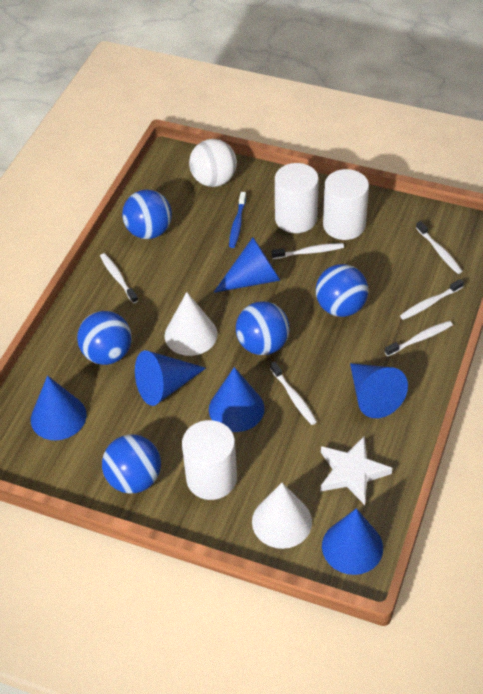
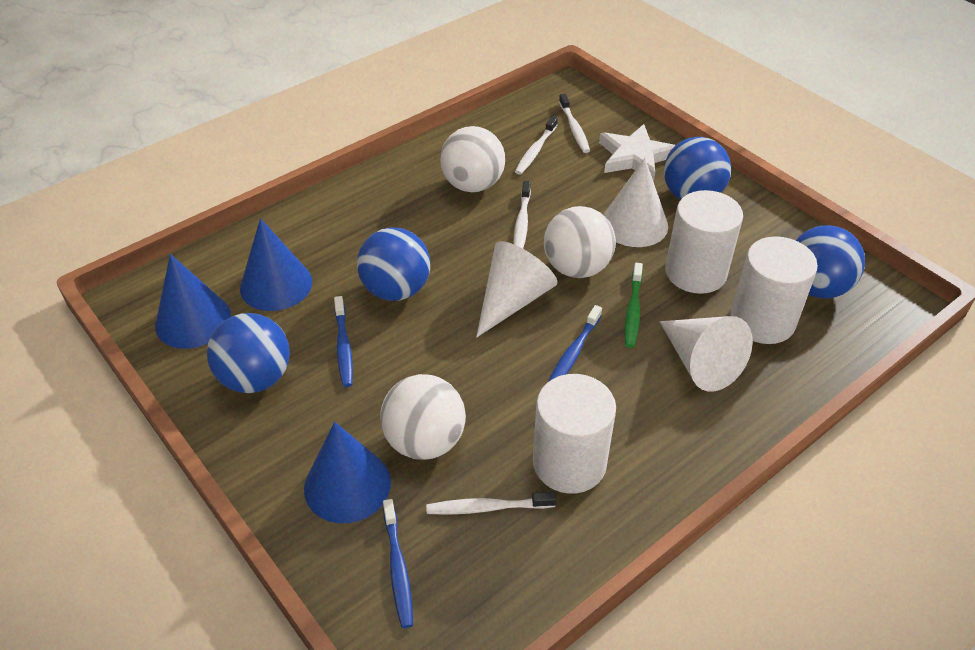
blue ball: [77,311,132,365] [102,434,161,493] [122,189,172,239] [236,301,290,355] [316,264,368,317] = 5 -> [207,313,290,393] [357,227,430,301] [664,137,731,200] [796,225,865,298] = 4
blue cone: [31,376,86,440] [135,350,206,406] [209,367,264,432] [214,237,280,293] [322,508,383,575] [350,363,408,418] = 6 -> [155,254,231,349] [240,218,312,311] [304,422,391,523] = 3
blue toothbrush: [229,192,246,248] = 1 -> [334,296,353,387] [383,499,413,628] [548,305,602,382] = 3
green toothbrush: none = 0 -> [625,263,643,348] = 1
white ball: [189,139,237,187] = 1 -> [380,374,466,460] [440,126,505,192] [544,206,616,278] = 3
white cone: [165,292,218,356] [252,483,312,549] = 2 -> [476,241,558,337] [603,158,668,247] [660,316,753,391] = 3
white toothbrush: [100,253,138,304] [270,362,317,425] [271,243,344,259] [385,321,453,356] [400,279,464,320] [416,221,463,274] = 6 -> [426,492,556,515] [513,181,531,248] [515,116,558,175] [559,94,590,153] = 4

